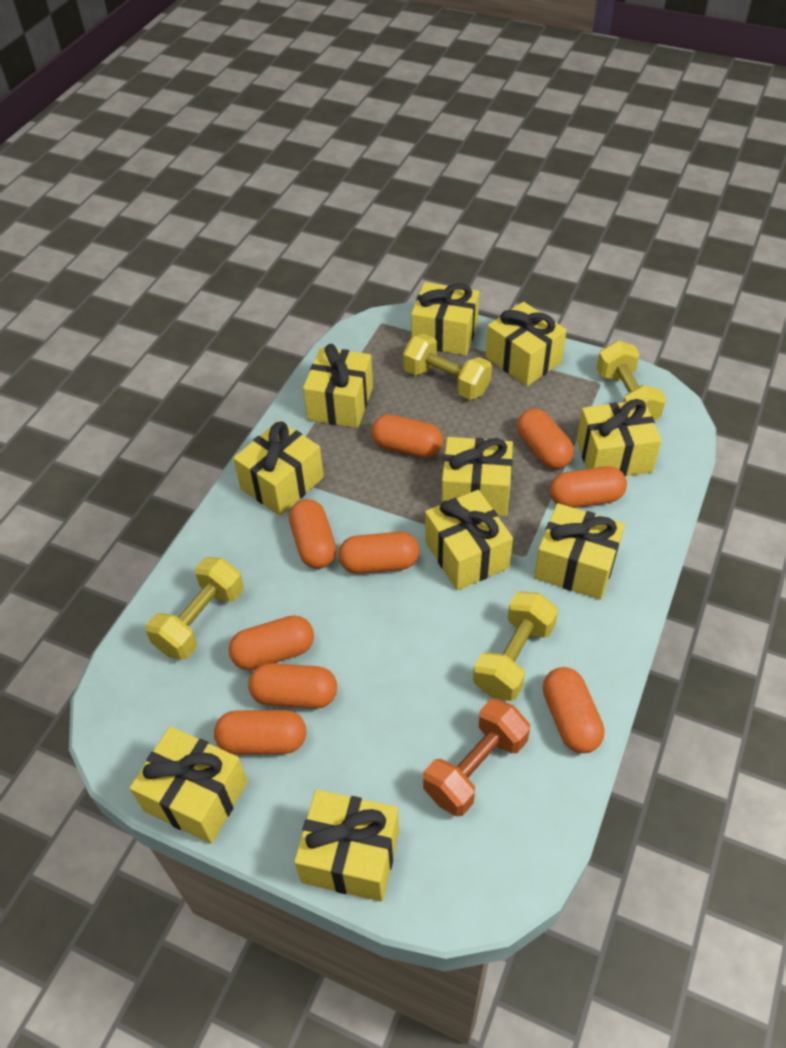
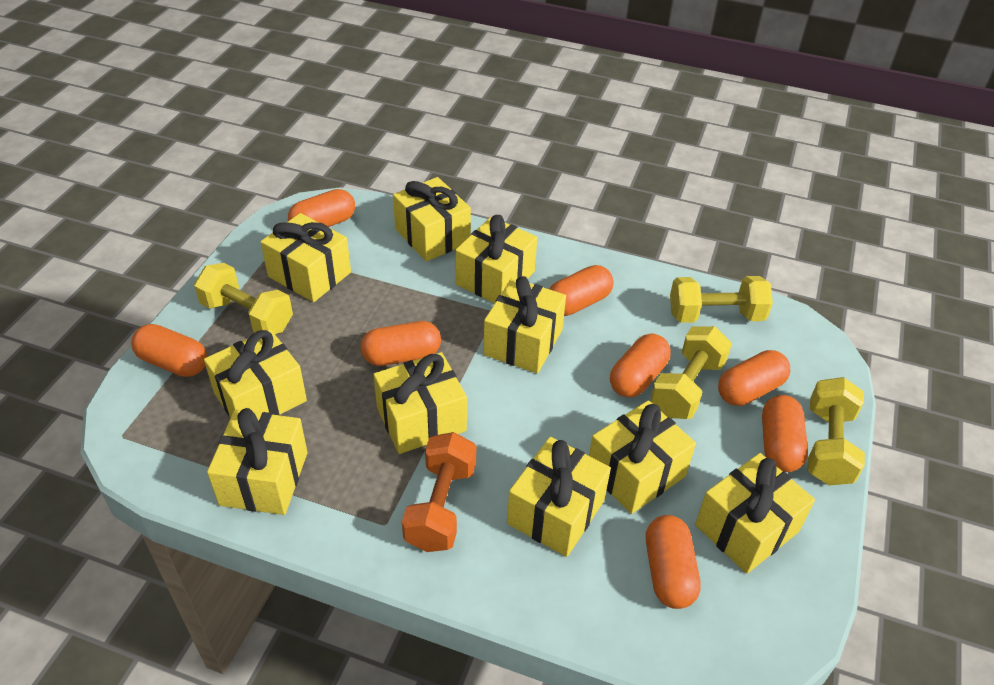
orange capsule: [214,710,306,755] [229,615,314,670] [248,663,337,709] [289,499,337,569] [338,532,419,574] [371,414,443,458] [517,409,574,469] [543,667,604,753] [550,466,627,508] = 9 -> [131,324,207,377] [288,189,355,227] [361,321,441,366] [549,265,613,316] [610,334,671,398] [646,515,701,609] [718,350,790,406] [762,395,808,472] = 8

